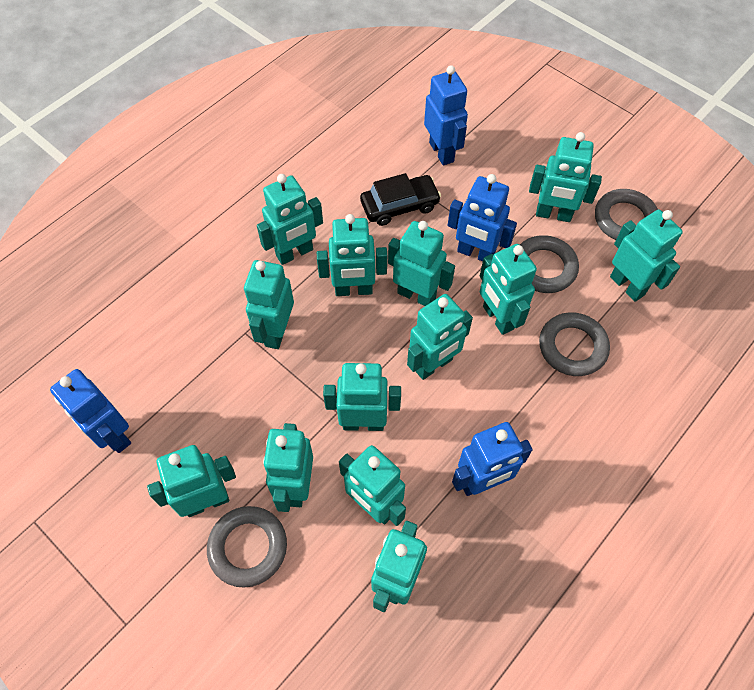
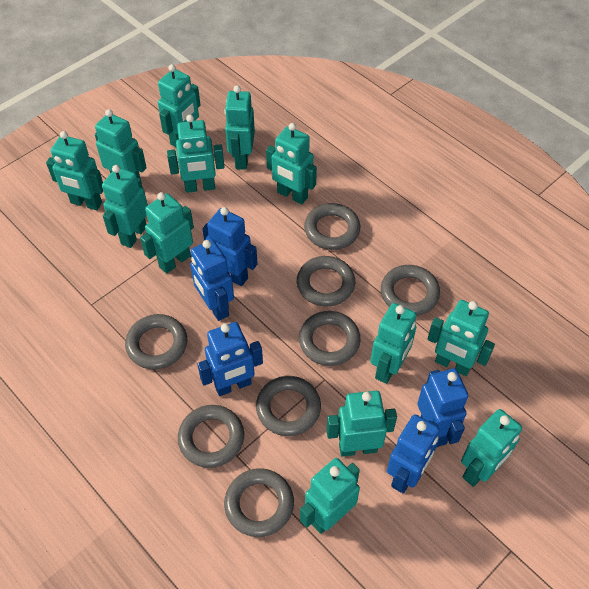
black car: [360,173,441,226] = 1 -> none = 0
blue robot: [50,369,131,453] [424,65,468,165] [448,174,517,261] [452,422,533,496] = 4 -> [190,240,234,321] [197,322,263,396] [203,207,258,286] [387,414,440,493] [417,368,468,447] = 5
grey ring: [207,506,287,588] [520,235,579,293] [539,312,610,376] [595,189,658,240] = 4 -> [125,314,187,369] [178,405,244,468] [224,468,294,537] [256,376,321,436] [297,256,355,306] [299,311,361,366] [304,203,360,250] [381,265,440,316] = 8

